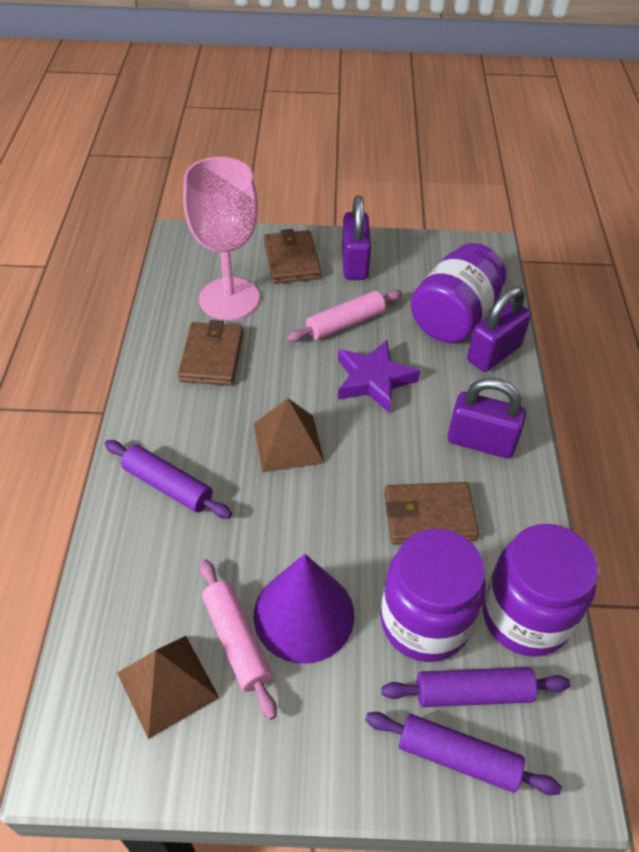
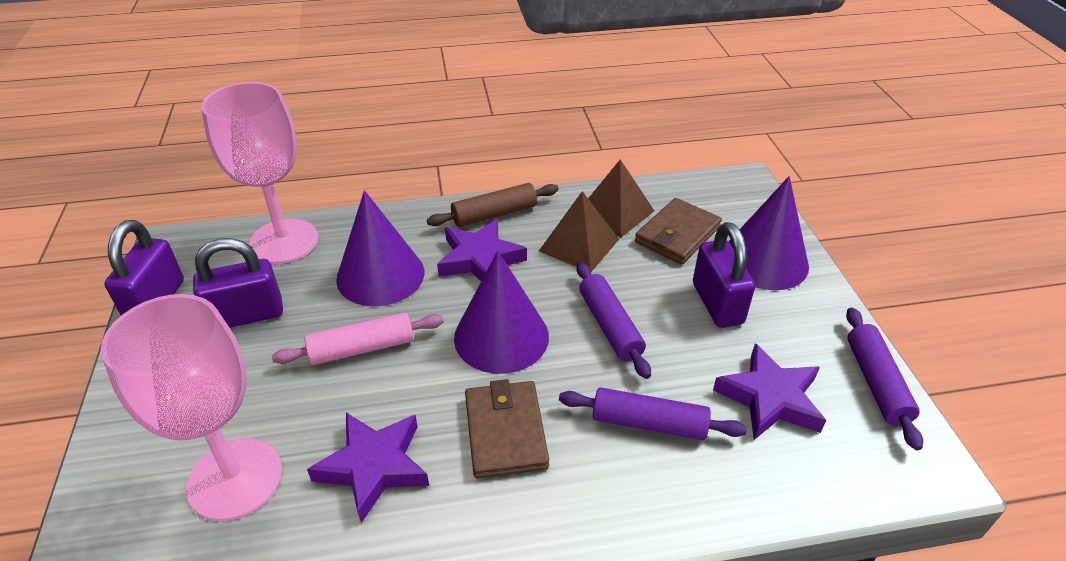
brown rolling pin: none = 0 -> [427,183,559,227] = 1
brown wallet: [178,320,243,386] [264,229,321,284] [384,482,479,544] = 3 -> [465,379,549,479] [635,198,722,264] = 2
pink goblet: [183,157,259,320] = 1 -> [101,294,282,521] [201,82,319,264] = 2
pink rolling pin: [200,559,277,720] [287,290,402,342] = 2 -> [272,313,444,365] = 1
purple cone: [253,554,355,664] = 1 -> [336,190,424,306] [454,251,549,374] [728,176,809,290] = 3
purple jar: [380,529,486,662] [411,243,506,343] [483,524,598,657] = 3 -> none = 0
purple star: [338,340,420,413] = 1 -> [307,413,429,523] [437,219,527,281] [713,343,826,440] = 3

